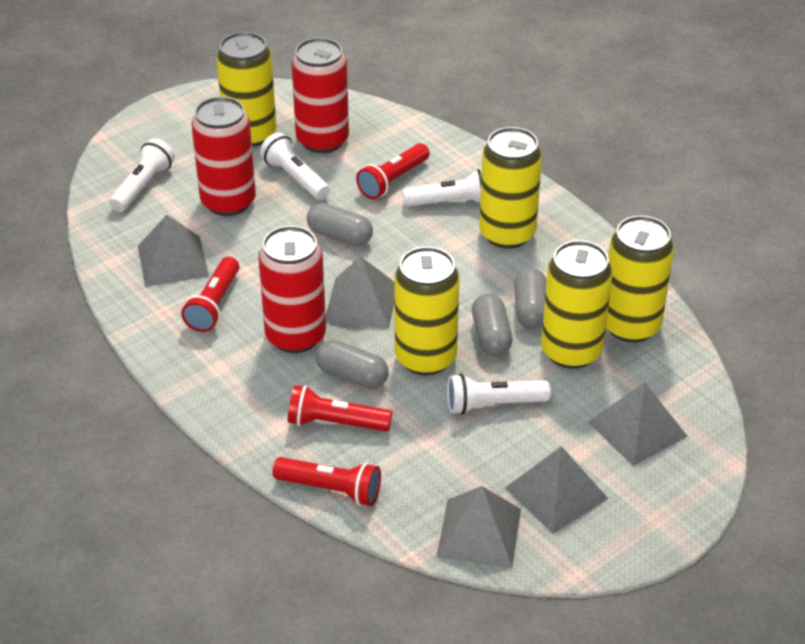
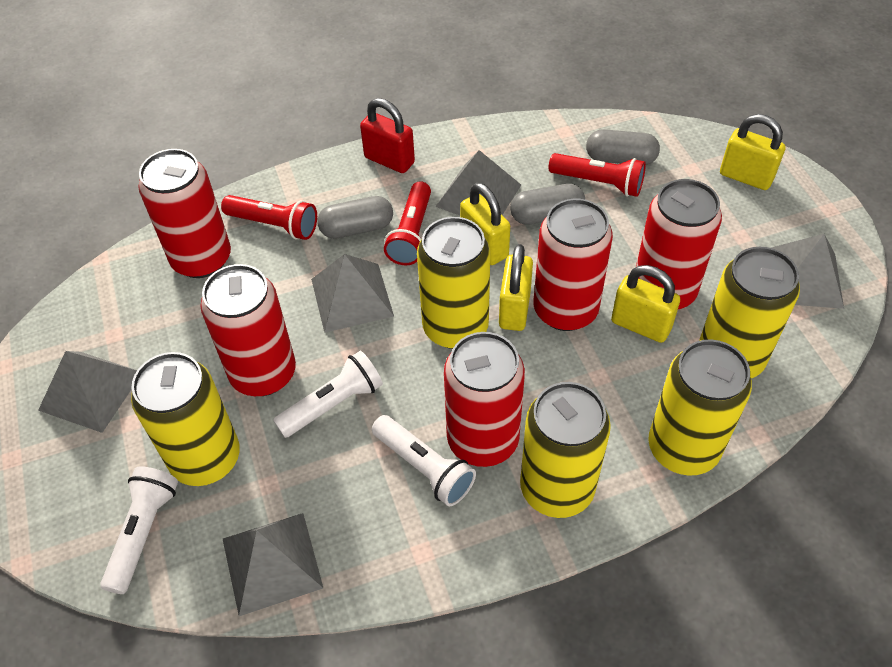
grey capsule: [307,203,373,246] [316,340,389,389] [472,293,513,356] [514,268,546,329] = 4 -> [317,196,393,239] [510,184,585,225] [586,129,660,165] = 3
red can: [192,97,256,216] [258,226,326,353] [292,38,349,153] = 3 -> [138,149,231,278] [200,264,296,396] [444,332,525,467] [534,198,613,331] [636,179,722,309] = 5
red flashlight: [181,257,239,332] [272,457,381,506] [288,385,393,431] [356,143,430,199] = 4 -> [221,195,317,240] [384,181,431,265] [549,153,646,197] = 3
red padlock: none = 0 -> [360,98,415,173] = 1
white flashlight: [109,138,175,212] [260,133,330,200] [403,169,482,207] [447,373,551,415] = 4 -> [100,466,178,594] [273,351,383,438] [372,415,476,506] = 3
yellow padlock: none = 0 -> [460,183,510,265] [499,244,533,331] [611,265,680,343] [720,114,785,190] = 4

